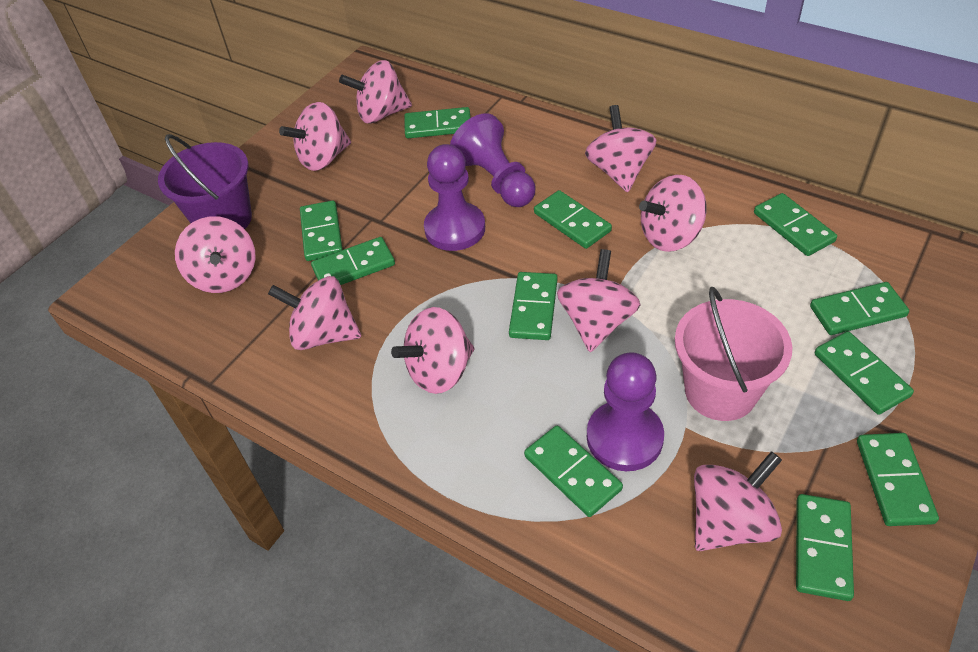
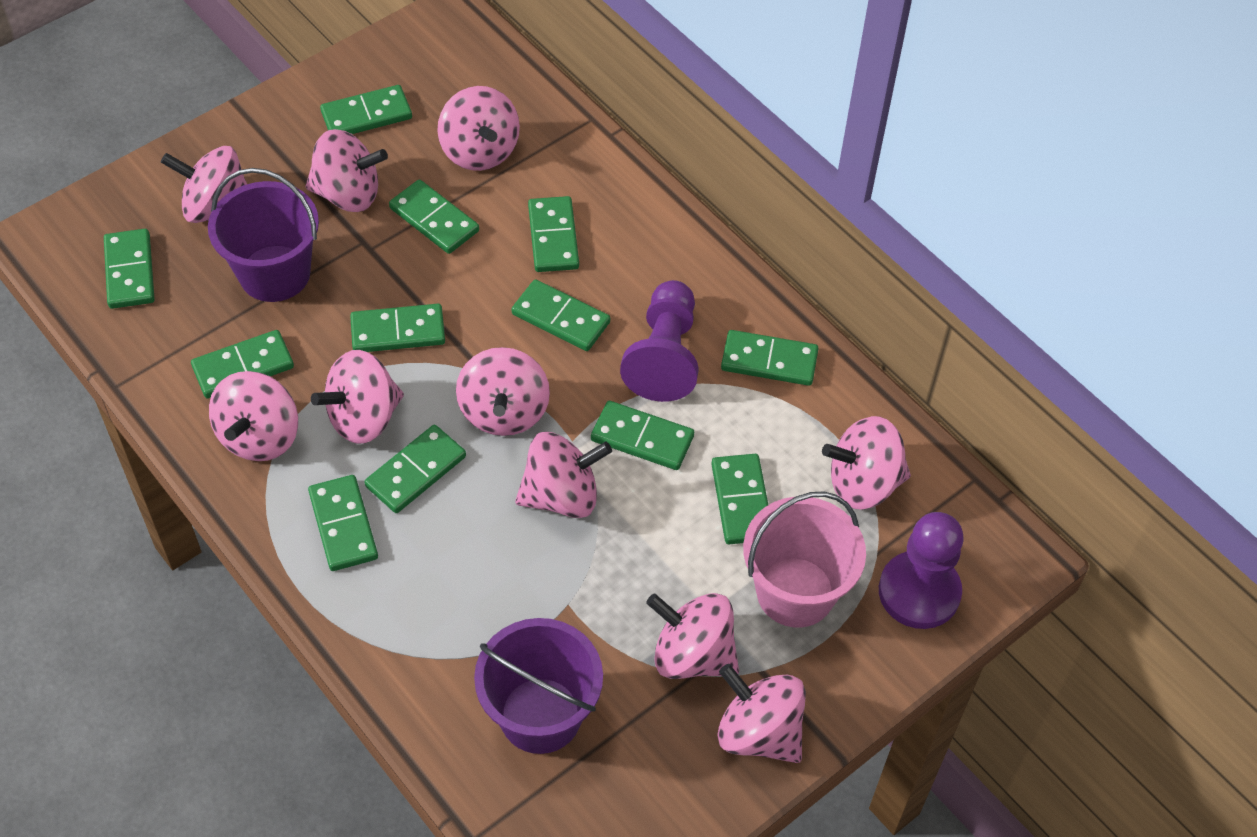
green domino: [300,200,343,261] [311,237,395,285] [404,107,471,138] [509,272,557,340] [524,426,623,517] [534,190,612,249] [754,193,837,256] [796,494,854,601] [810,282,909,335] [815,331,914,415] [857,433,939,526] = 11 -> [104,229,155,309] [191,330,294,399] [308,475,378,571] [320,85,412,134] [350,304,445,352] [364,425,466,513] [389,179,479,254] [512,279,610,351] [528,196,579,272] [591,401,694,470] [711,454,768,544] [721,330,819,386] = 12
pink spinning top: [175,216,255,293] [268,276,361,350] [279,102,351,171] [339,60,412,124] [391,307,474,394] [557,249,641,352] [585,105,656,192] [639,175,707,252] [694,451,782,551] = 9 -> [161,146,247,223] [209,371,298,461] [306,129,388,212] [311,350,404,444] [437,86,520,171] [456,347,550,436] [515,432,612,518] [646,593,739,679] [717,664,806,763] [822,416,911,510] = 10
purple bucket: [158,134,252,229] = 1 -> [208,168,319,302] [474,618,603,754] = 2
purple pawn: [424,144,485,251] [450,113,536,207] [587,352,664,471] = 3 -> [620,280,699,402] [879,512,964,629] = 2

